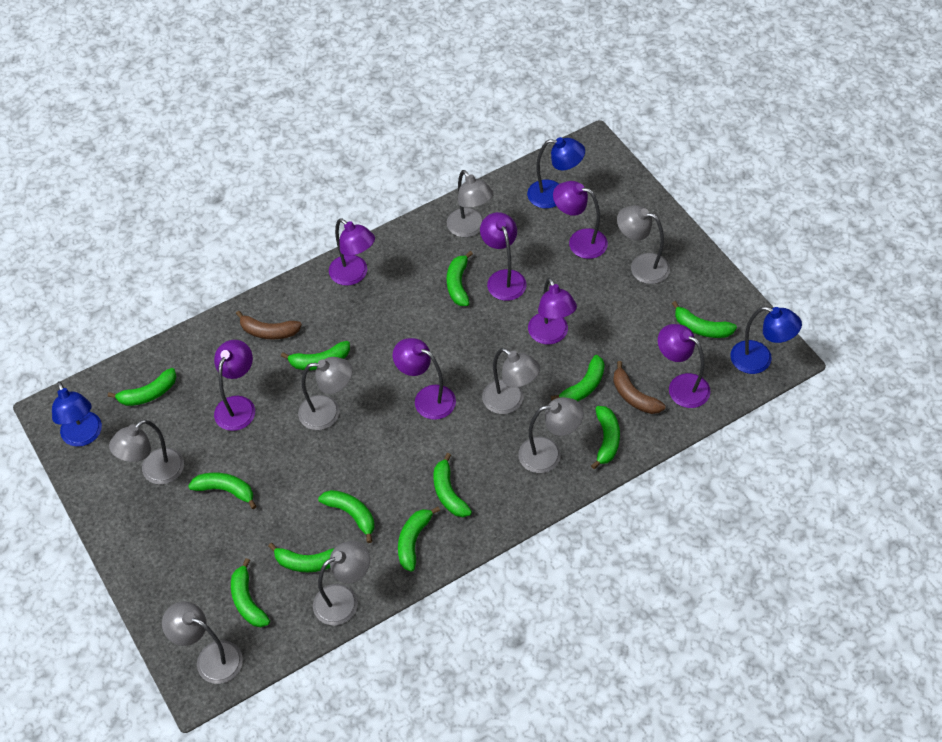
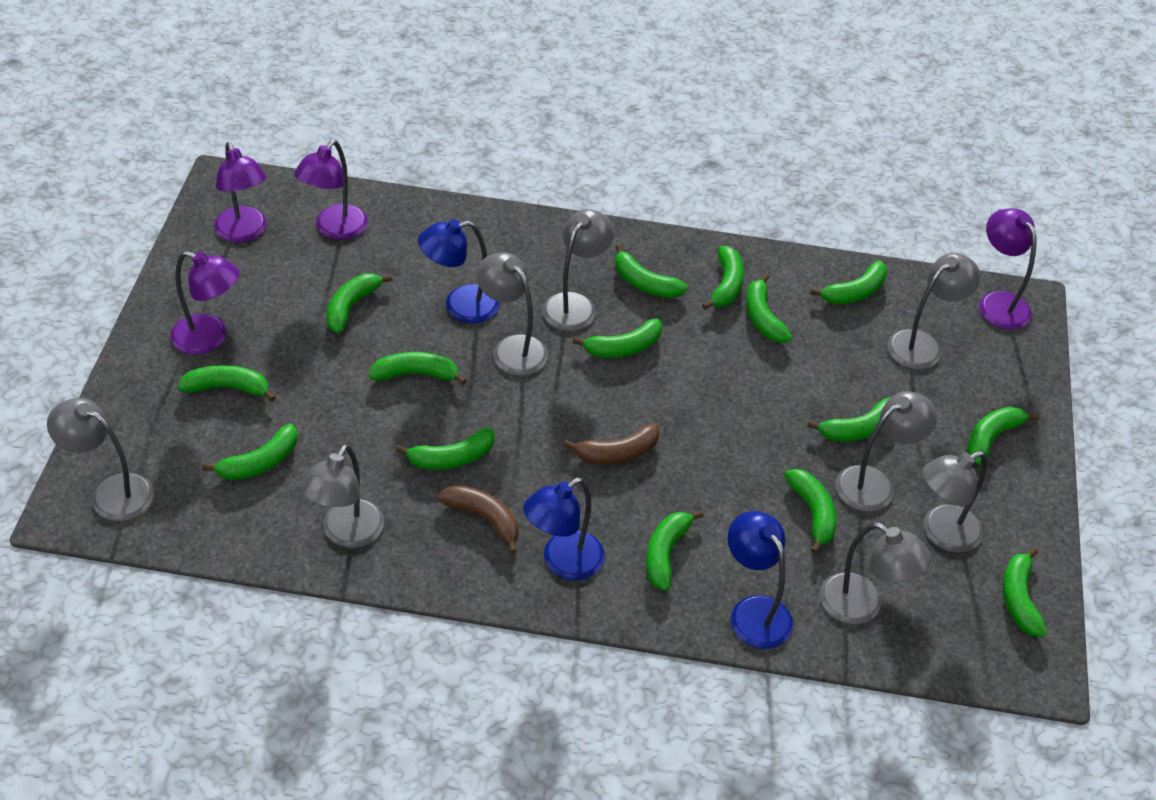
green banana: [108,368,176,406] [188,472,256,509] [231,558,270,627] [268,543,334,572] [281,341,350,370] [318,490,375,543] [398,506,440,572] [433,453,472,517] [447,251,473,306] [551,355,605,401] [591,406,620,469] [672,301,737,338] = 12 -> [178,365,276,402] [203,424,297,480] [326,274,393,333] [369,352,467,385] [396,428,495,470] [573,319,662,358] [615,244,688,298] [646,510,704,591] [702,246,744,310] [746,273,792,343] [784,469,837,554] [807,397,890,442] [810,261,887,304] [967,407,1039,465] [1003,547,1048,637] = 15
purple lamp: [214,340,255,431] [329,218,375,286] [393,338,456,420] [480,212,526,301] [528,278,577,344] [553,181,608,259] [658,324,711,408] = 7 -> [170,251,240,355] [214,142,267,243] [294,140,368,240] [979,208,1037,330] = 4

